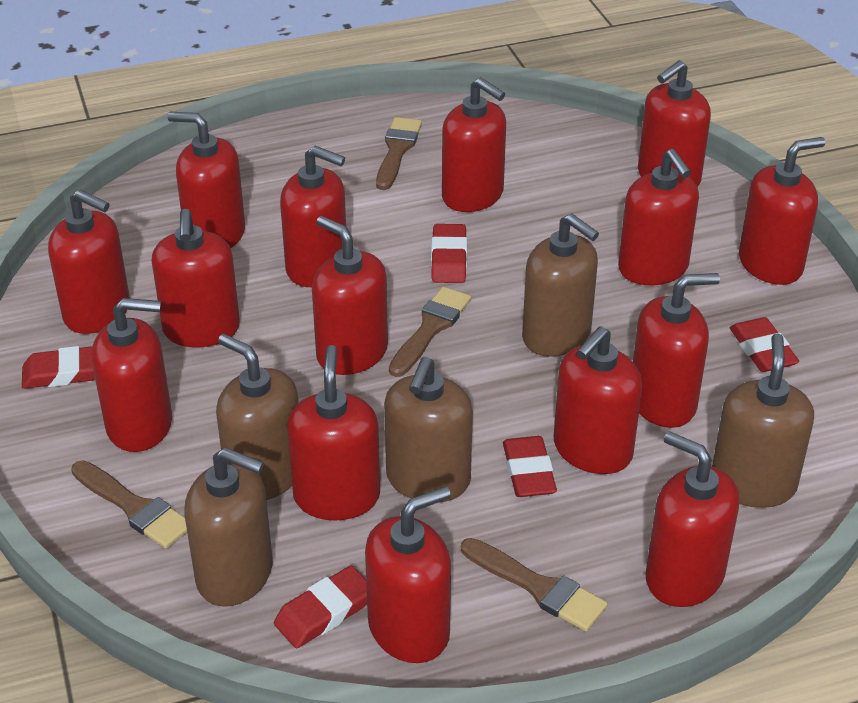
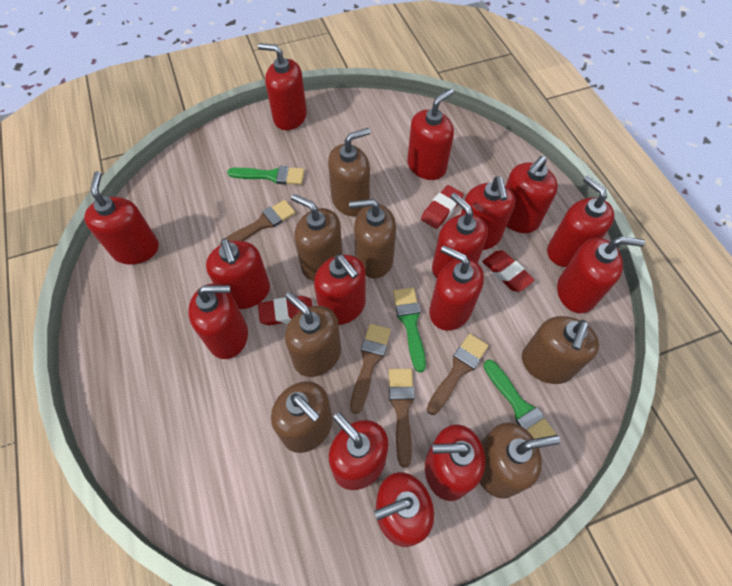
brown soap dispenser: [185,447,273,607] [216,334,299,500] [384,357,473,503] [522,213,599,357] [712,334,814,508] = 5 -> [271,381,333,453] [285,292,341,377] [291,194,343,281] [328,128,370,216] [349,199,396,278] [479,422,560,499] [522,316,599,384] = 7
green brush: none = 0 -> [227,166,305,185] [393,288,426,372] [484,360,557,439] = 3
red eraser: [22,346,95,389] [274,566,367,648] [431,224,467,283] [503,436,557,497] [730,317,799,372] = 5 -> [258,296,312,325] [421,185,464,229] [482,251,535,292] = 3

